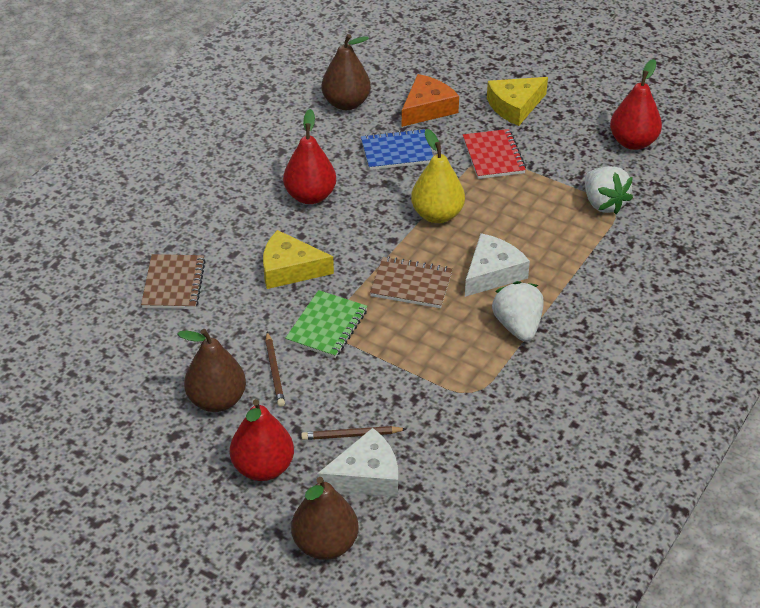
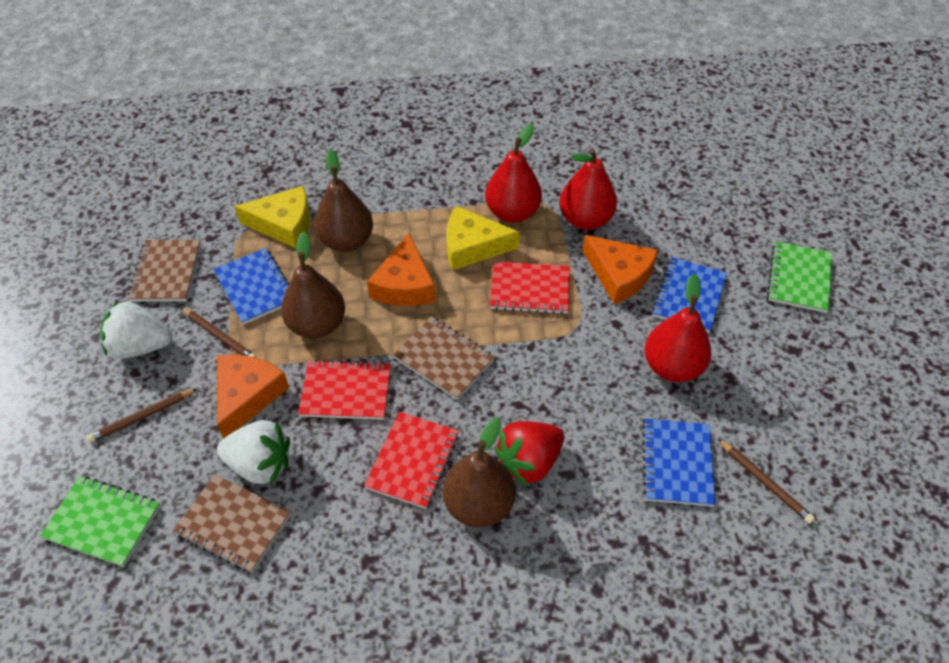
blue notebook: [361,129,433,170] = 1 -> [213,248,289,325] [642,419,716,507] [652,257,727,333] = 3
brown notebook: [141,254,206,309] [370,256,453,308] = 2 -> [128,240,201,302] [173,474,291,573] [393,316,495,400] = 3
brown pencil: [266,332,285,407] [301,426,406,440] = 2 -> [87,388,198,443] [181,307,256,358] [717,438,815,524] = 3
green notebook: [285,290,367,358] = 1 -> [40,476,160,567] [767,241,832,313] = 2
orange cheese: [402,74,459,127] = 1 -> [217,355,289,439] [367,233,436,306] [582,235,658,304] = 3
red notebook: [463,129,526,179] = 1 -> [298,360,391,420] [364,412,459,509] [490,262,570,314] = 3
red strawberry: none = 0 -> [494,421,564,487] = 1
white cheese: [317,428,398,497] [465,233,530,297] = 2 -> none = 0
yellow pear: [411,129,465,223] = 1 -> none = 0

